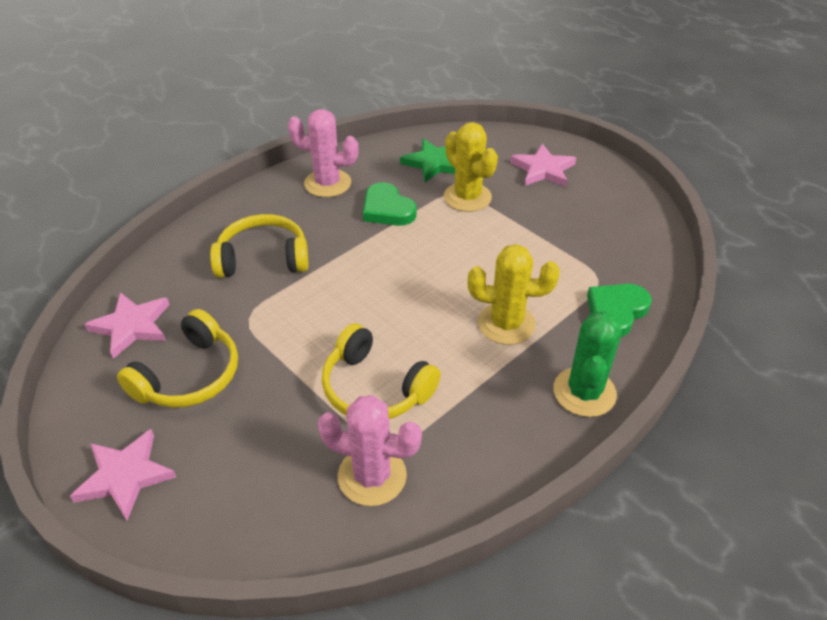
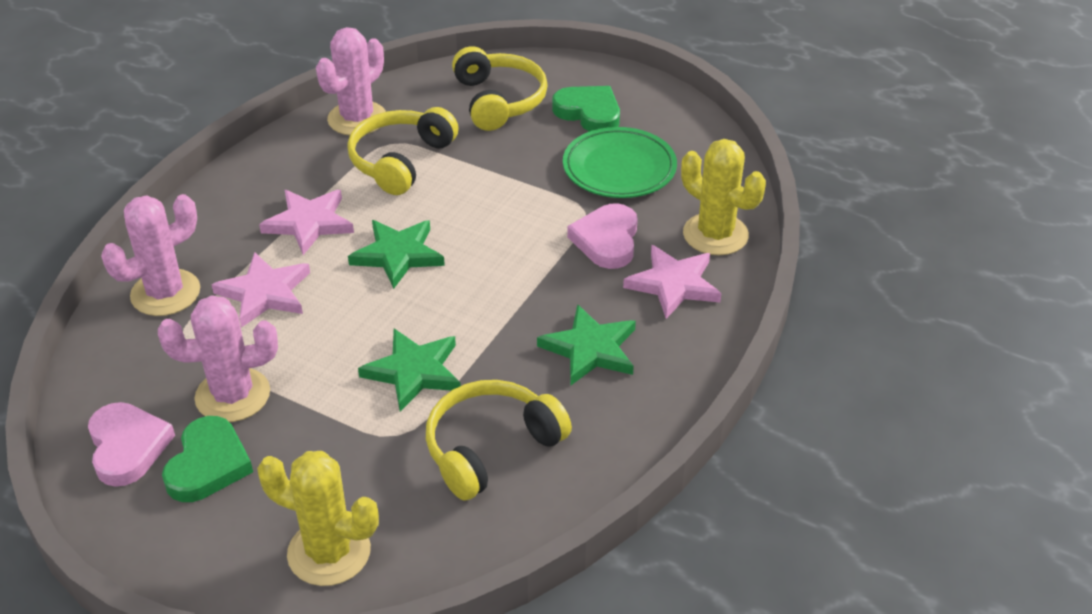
green cactus: [553,310,622,417] = 1 -> none = 0
green plate: none = 0 -> [563,127,677,198] = 1
green star: [400,139,455,183] = 1 -> [348,220,445,289] [358,329,461,412] [537,304,636,385] = 3
pink cactus: [288,109,358,197] [317,395,422,506] = 2 -> [101,194,200,316] [158,295,278,422] [316,27,386,135] = 3
pink heart: none = 0 -> [88,402,175,487] [567,203,638,269] = 2

